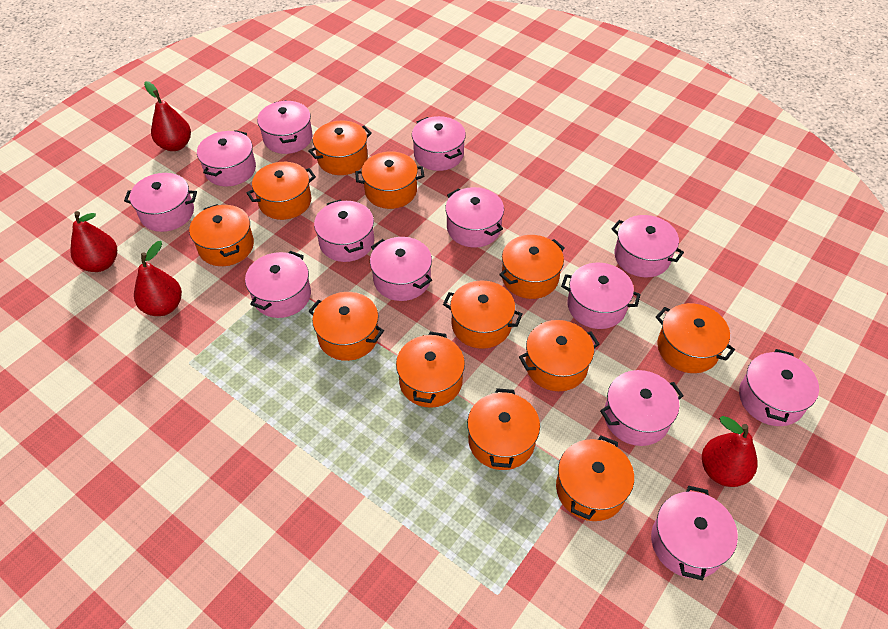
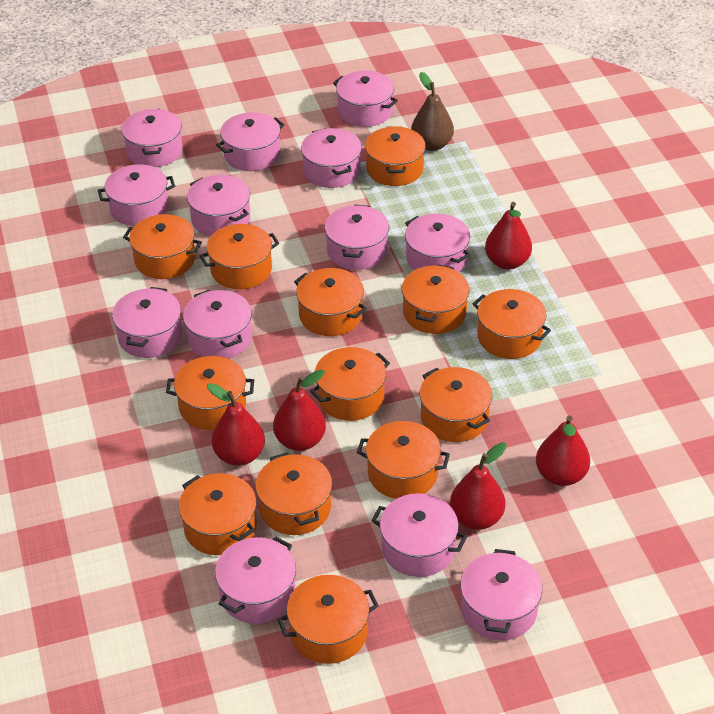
brown pear: none = 0 -> [411,72,454,151] = 1
orange pot: [189,204,254,266] [246,162,316,220] [308,120,372,175] [309,292,384,361] [355,151,424,209] [396,332,465,408] [443,280,522,349] [467,388,540,470] [499,235,565,299] [519,320,600,391] [556,436,634,521] [656,303,735,373] = 12 -> [123,214,202,279] [166,356,254,430] [179,473,257,555] [200,224,279,289] [255,452,332,535] [277,575,379,664] [294,268,367,336] [310,347,390,421] [357,421,450,499] [365,126,426,186] [402,264,469,334] [419,367,492,442] [473,289,551,359] = 13
red pear: [71,211,117,272] [134,241,182,316] [144,81,191,151] [702,416,757,487] = 4 -> [207,383,265,466] [273,370,326,451] [450,442,507,530] [485,202,532,269] [536,415,590,486] = 5

